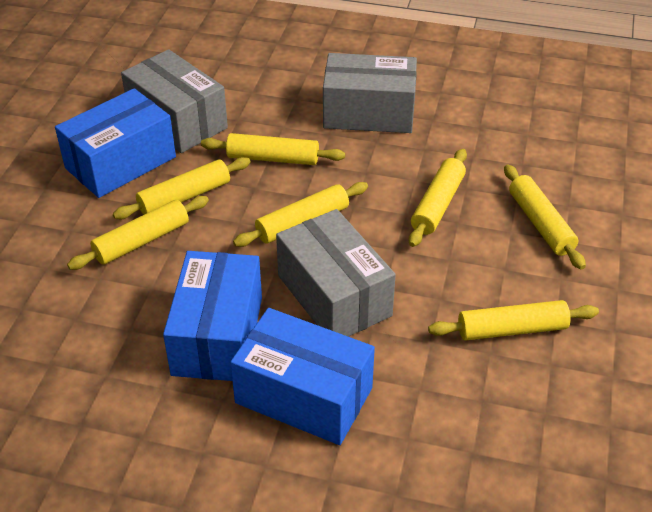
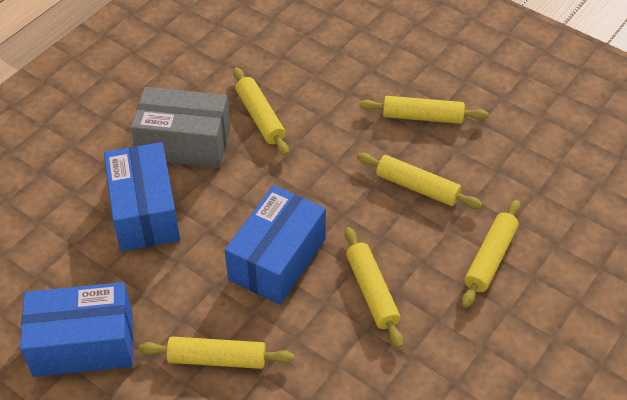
grey box: [121,49,228,153] [276,209,396,337] [323,53,417,133] = 3 -> [131,87,230,168] = 1
yellow rolling pin: [67,196,209,270] [113,157,250,219] [201,133,345,165] [233,182,368,247] [409,149,467,247] [428,300,599,341] [504,165,586,270] = 7 -> [139,337,294,369] [233,67,289,156] [345,227,403,348] [357,153,483,209] [359,96,489,124] [462,200,520,308] = 6

